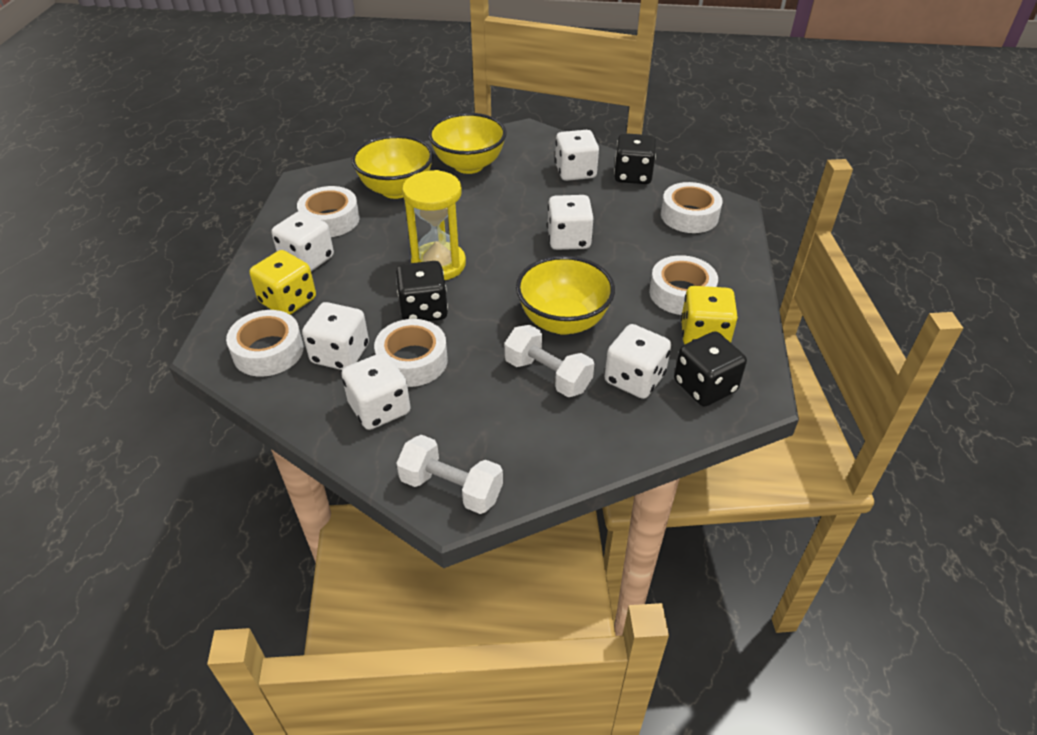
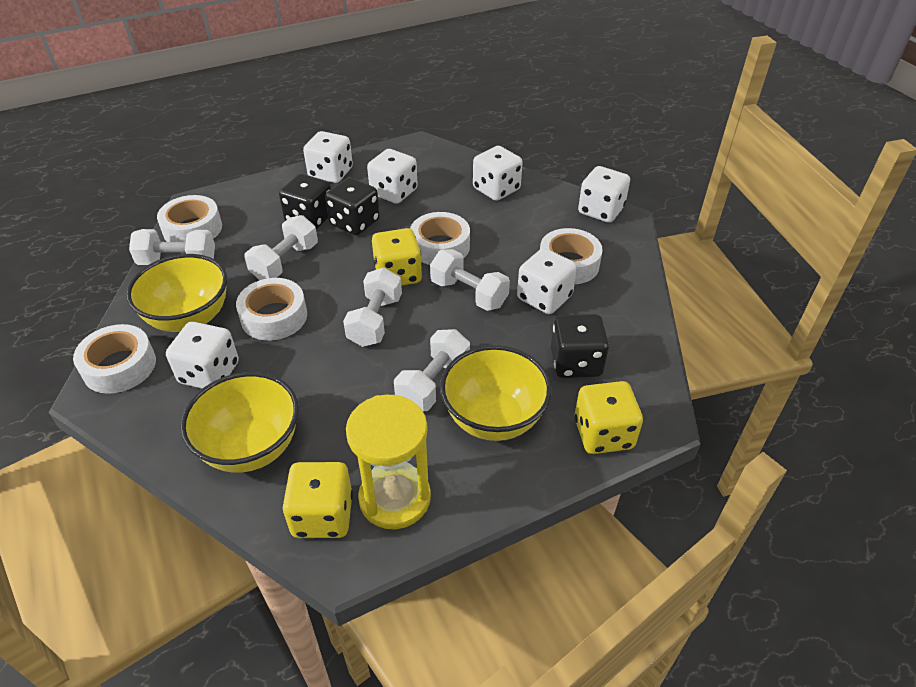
white dumbbell: [396,435,503,514] [504,325,594,397] = 2 -> [129,229,215,265] [244,215,318,280] [343,268,402,347] [394,329,470,411] [430,249,510,311] = 5
yellow dice: [249,250,316,315] [681,286,738,344] = 2 -> [283,462,353,538] [372,228,422,286] [575,381,643,454] = 3

